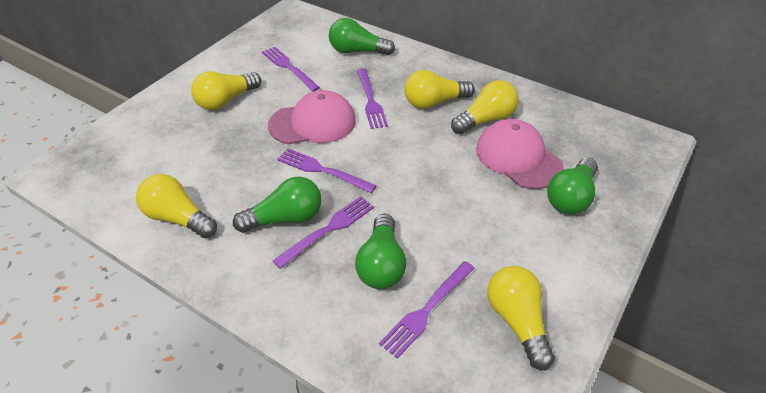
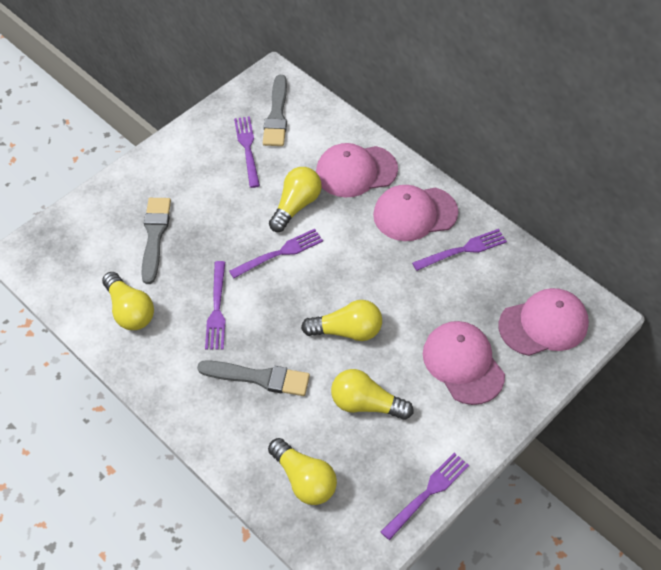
green light bulb: [233,177,322,233] [329,18,395,55] [355,214,406,289] [547,158,598,215] = 4 -> none = 0
grey brush: none = 0 -> [141,198,171,284] [197,360,310,396] [263,75,287,146] = 3
pink cap: [268,90,356,144] [476,119,564,189] = 2 -> [316,143,398,198] [373,185,458,241] [423,321,505,405] [498,288,589,356] = 4

